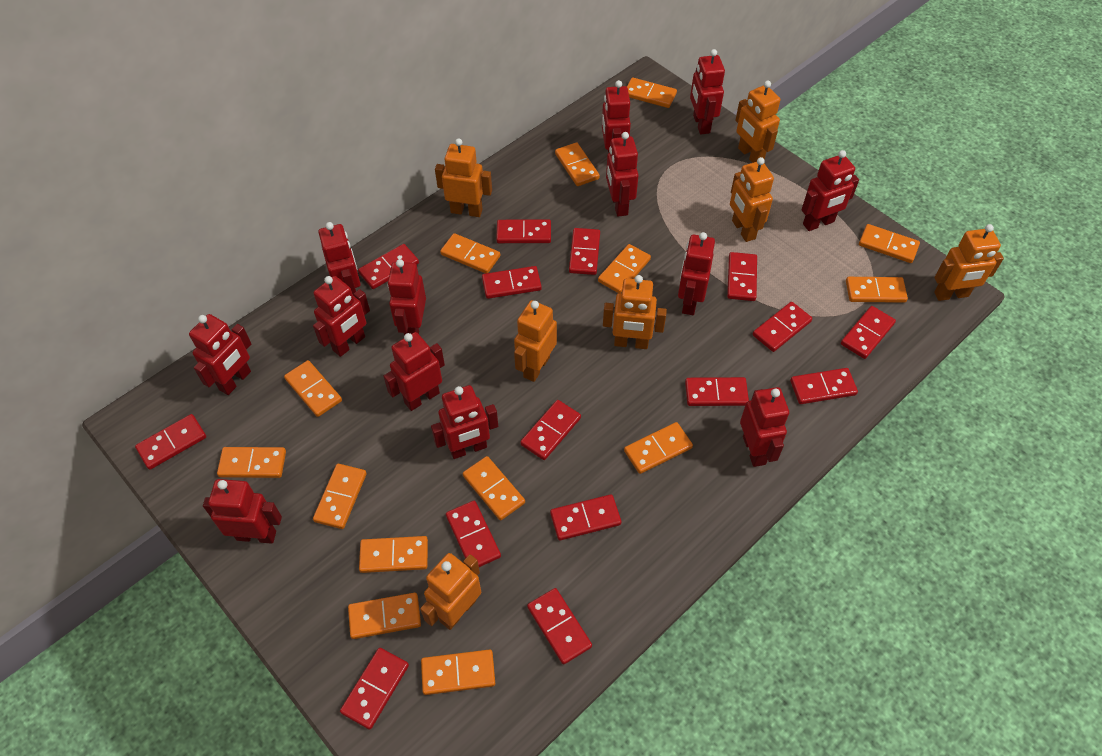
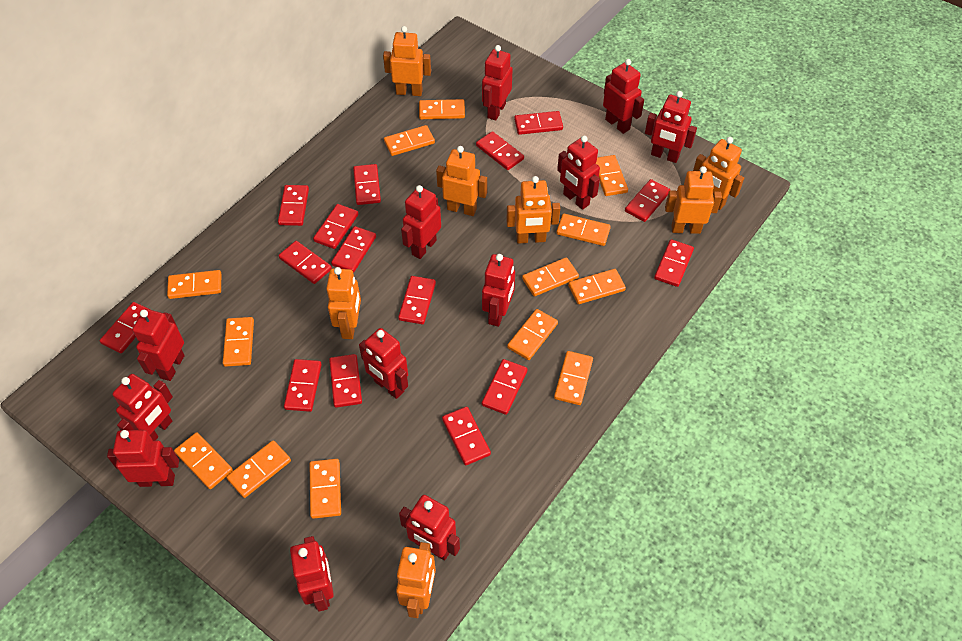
orange domino: [217,447,286,478] [284,360,342,417] [313,464,367,529] [348,593,421,639] [359,536,428,573] [421,649,495,695] [440,233,500,273] [463,456,525,520] [555,142,600,186] [598,244,651,293] [624,422,693,474] [627,78,677,108] [846,277,908,303] [859,224,920,263] = 14 -> [167,270,221,299] [174,432,233,489] [223,317,254,367] [226,440,291,498] [310,459,341,519] [384,125,435,156] [419,99,465,119] [507,309,558,360] [522,257,579,296] [554,351,593,405] [556,214,611,246] [568,269,626,304] [596,155,628,196] = 13
red robot: [189,314,251,395] [203,479,282,544] [313,276,370,357] [318,222,361,296] [383,332,445,411] [387,259,426,335] [431,385,498,459] [602,80,631,153] [606,132,638,217] [678,232,715,315] [690,49,725,135] [740,387,789,467] [801,150,859,231] = 13 -> [107,430,179,487] [112,374,173,441] [132,309,185,381] [290,536,334,612] [359,328,408,399] [399,495,460,560] [401,185,441,259] [482,45,513,120] [482,254,515,327] [557,136,600,210] [603,59,644,134] [645,91,697,163] = 12

